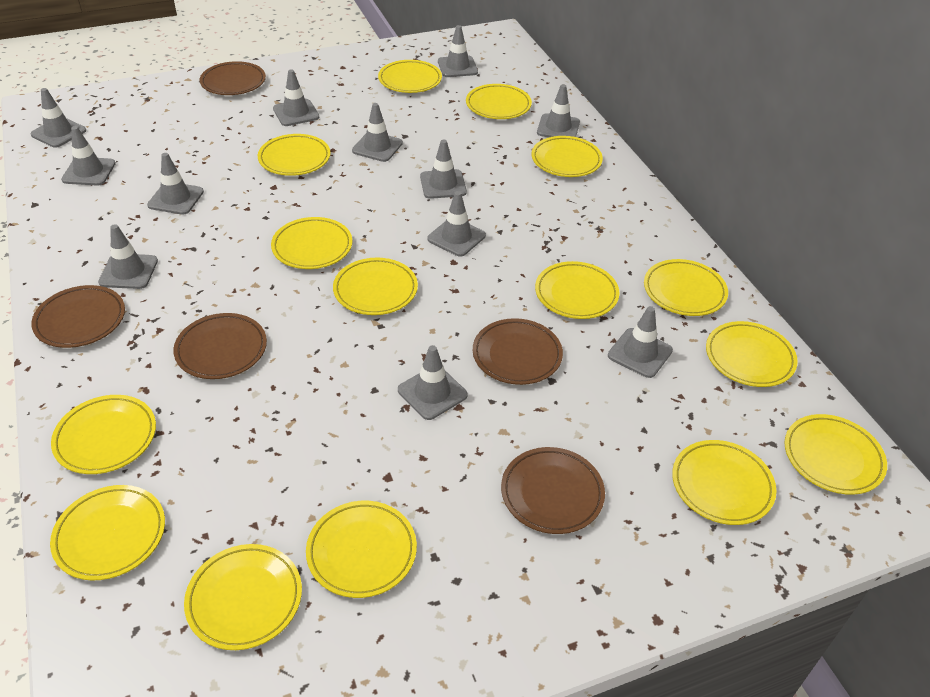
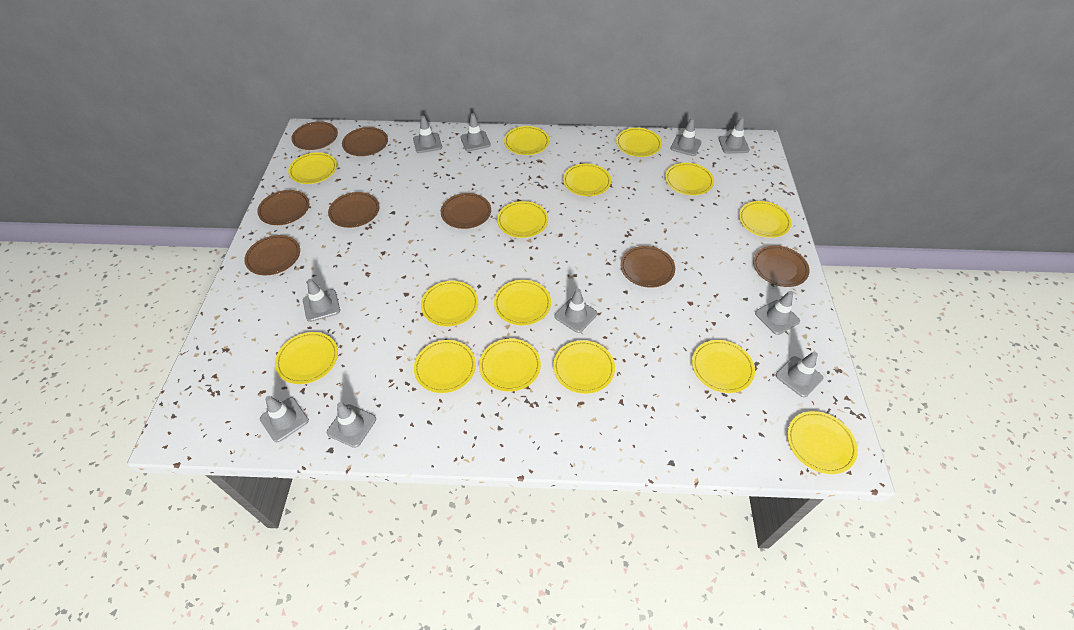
brown plate: [31,285,125,348] [173,313,267,379] [200,61,266,95] [473,318,563,385] [501,447,605,534] = 5 -> [244,235,300,275] [257,190,309,225] [291,121,338,150] [328,192,379,228] [342,127,388,156] [441,193,491,229] [620,246,675,288] [753,245,810,287] = 8
grey traffic cone: [30,88,86,148] [61,126,116,186] [98,224,158,289] [147,153,204,215] [273,69,320,126] [352,103,403,162] [398,345,468,420] [420,140,467,199] [427,191,486,256] [438,25,478,77] [537,84,580,137] [608,306,673,378] = 12 -> [260,396,309,442] [303,279,340,322] [327,402,376,448] [413,116,442,153] [460,114,491,151] [555,289,597,333] [670,118,702,156] [719,117,750,154] [755,291,800,335] [776,352,823,397] = 10

